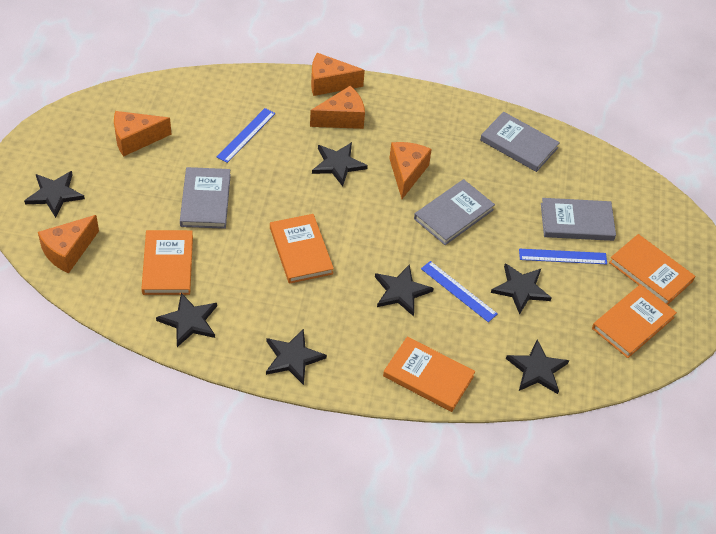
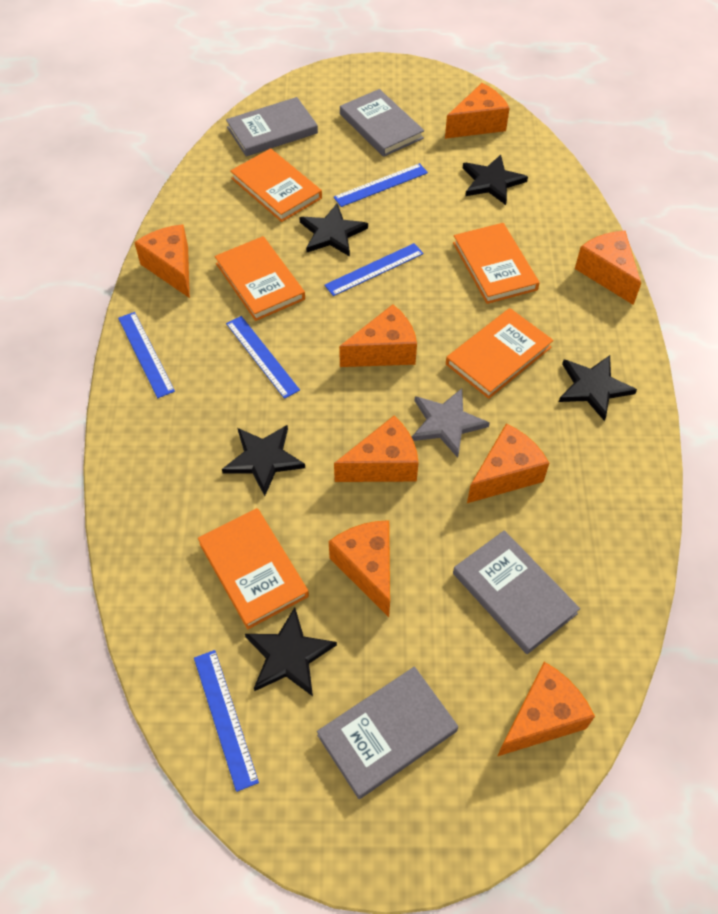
black star: [24,171,85,218] [156,293,217,347] [266,329,327,385] [312,142,368,186] [375,264,434,316] [491,263,551,315] [506,340,569,394] = 7 -> [222,425,305,496] [245,607,337,696] [299,204,368,257] [463,155,528,205] [559,355,637,421] = 5
blue ruler: [217,108,275,163] [421,261,498,322] [519,249,607,264] = 3 -> [118,312,175,398] [194,650,259,792] [226,316,300,399] [324,243,424,296] [333,163,428,207] = 5
grey star: none = 0 -> [412,388,490,458] = 1
orange cheese: [38,215,99,273] [114,111,172,157] [310,86,365,129] [311,53,365,96] [389,142,432,199] = 5 -> [134,224,190,298] [329,520,390,617] [334,416,419,482] [339,304,417,367] [445,83,510,139] [467,423,549,503] [497,662,595,756] [575,230,641,305] = 8

